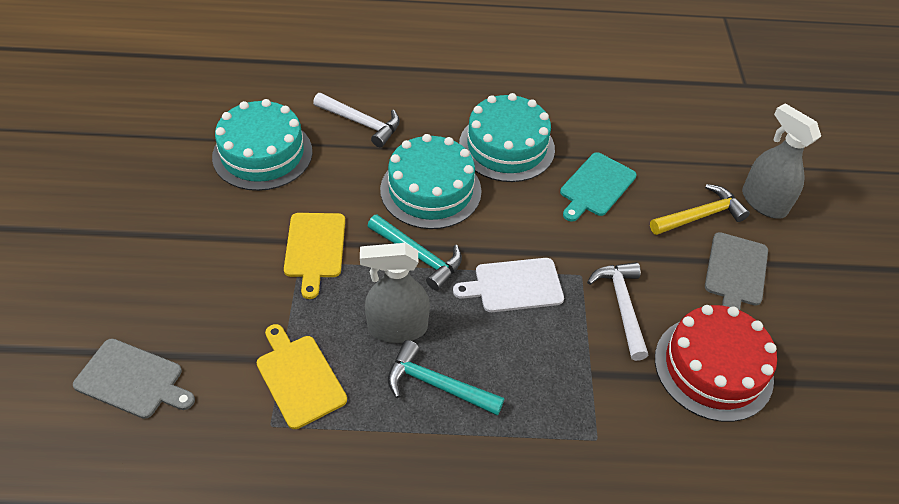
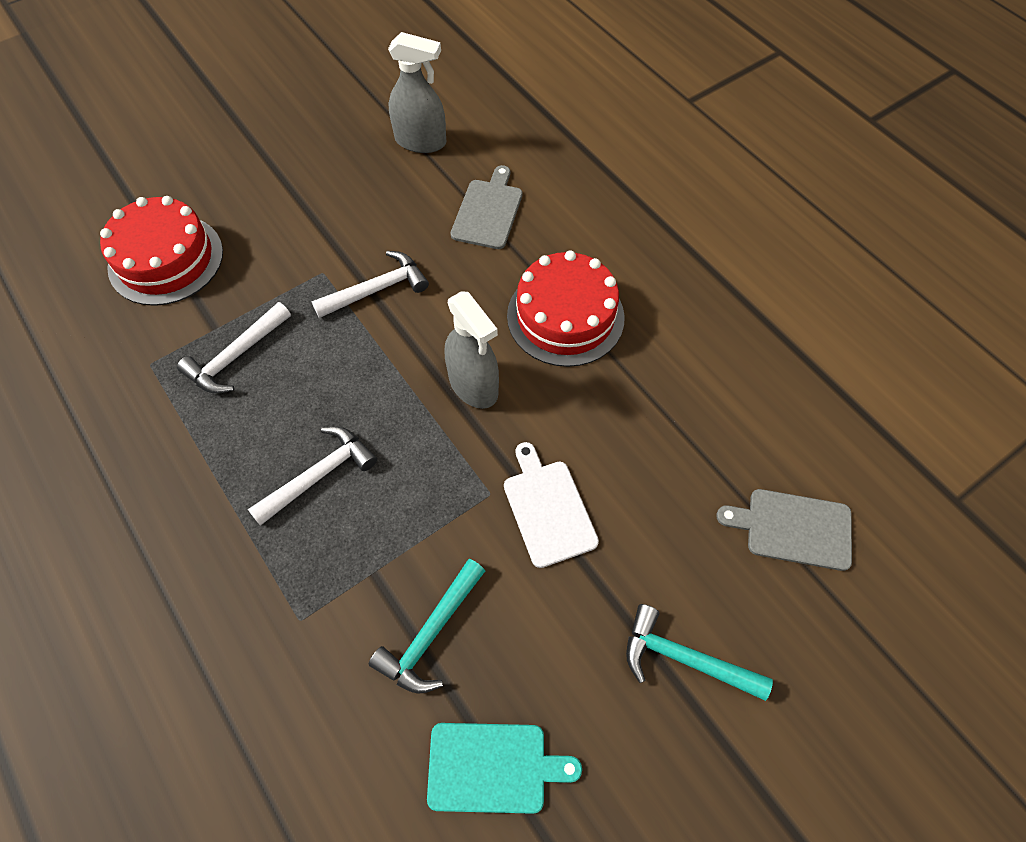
red cake: [655,305,777,422] = 1 -> [100,196,223,306] [507,250,625,367] = 2
turquoise cake: [212,99,313,191] [380,134,482,229] [459,93,555,182] = 3 -> none = 0
white hammer: [313,93,400,147] [587,262,649,361] = 2 -> [177,302,291,393] [248,427,377,526] [311,251,429,318] = 3
yellow cutting board: [257,324,347,429] [284,213,345,299] = 2 -> none = 0
yellow hammer: [650,184,750,235] = 1 -> none = 0

